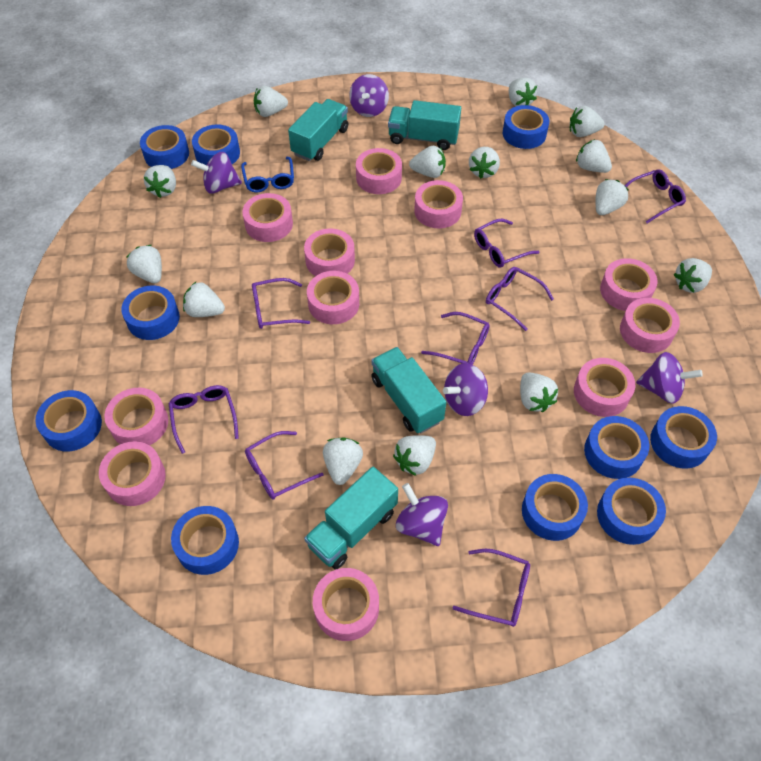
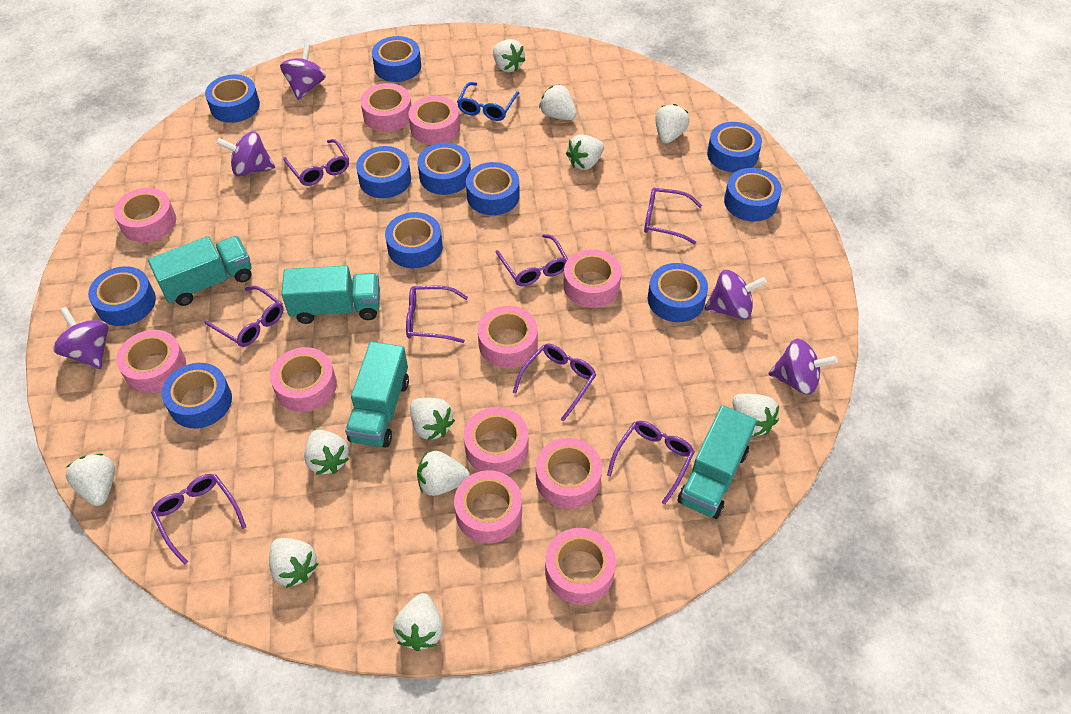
blue tape: [35,390,102,452] [121,286,180,340] [140,125,189,169] [171,506,239,575] [192,125,240,165] [503,105,549,149] [522,474,588,541] [584,416,649,479] [597,478,666,545] [650,406,717,469] = 10 -> [88,266,156,326] [162,363,232,428] [205,74,260,123] [356,146,411,198] [372,36,421,82] [385,212,443,268] [417,143,471,195] [466,162,520,215] [648,263,708,322] [707,122,762,173] [724,168,782,222] = 11
white strawberry: [127,245,162,284] [144,165,176,198] [183,282,225,317] [254,86,288,117] [323,438,363,485] [393,435,436,476] [409,146,446,178] [469,147,500,179] [509,78,537,106] [520,372,558,412] [570,106,605,137] [576,139,612,173] [596,179,628,215] [673,258,712,293] = 14 -> [66,453,115,506] [269,538,318,588] [304,430,349,475] [393,593,443,651] [410,398,455,441] [417,451,470,496] [493,39,525,72] [539,84,577,120] [566,135,604,170] [655,104,689,144] [733,394,779,436] = 11

